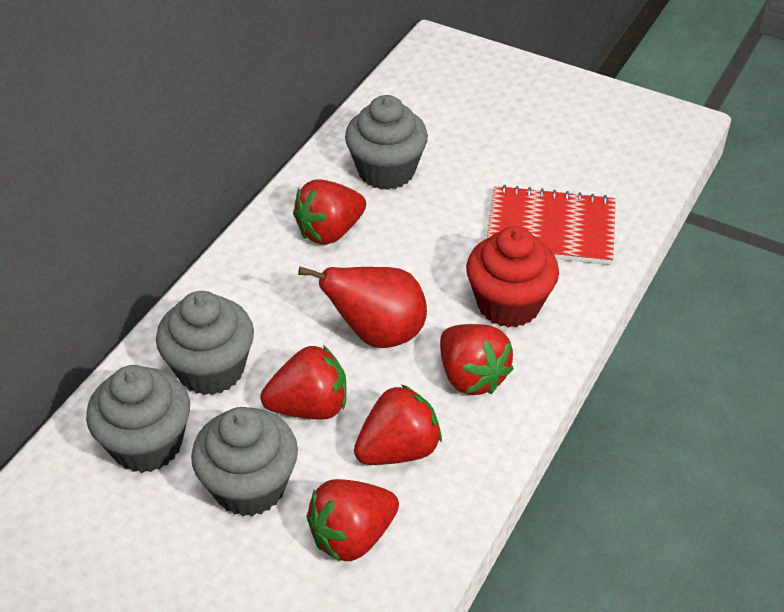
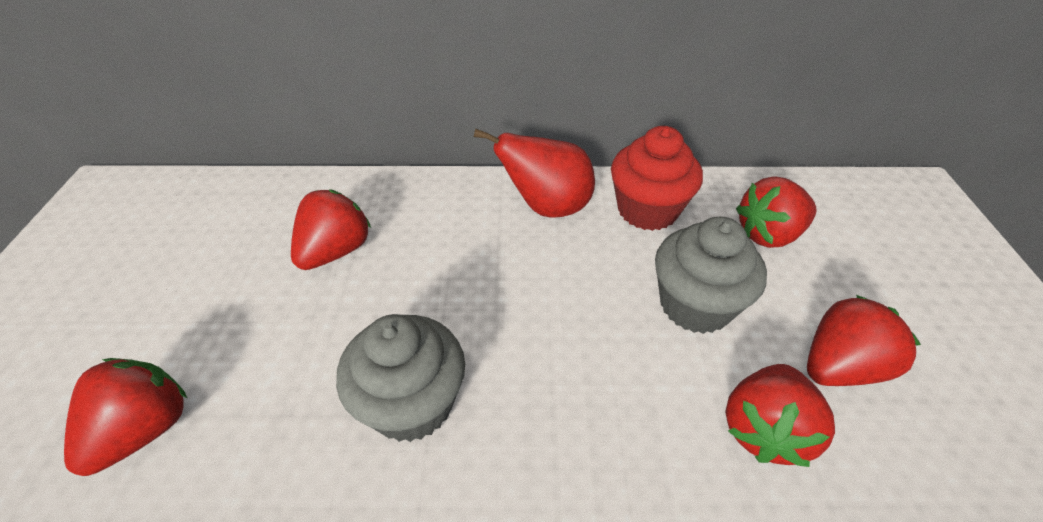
grey cupcake: [86,365,190,473] [156,291,254,395] [191,407,298,516] [345,95,428,190] = 4 -> [336,314,465,442] [655,217,767,334] = 2
red notebook: [487,185,616,265] = 1 -> none = 0

